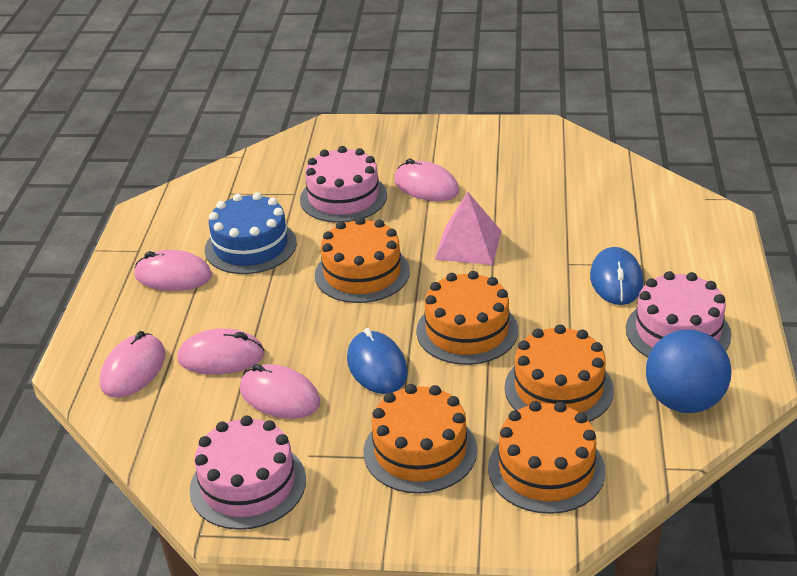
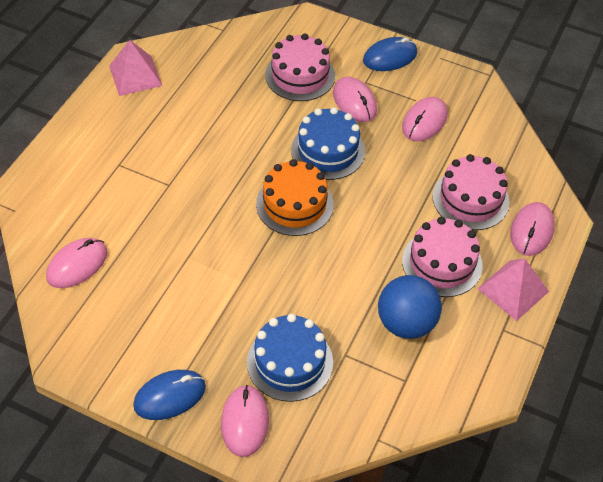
blue cake: [205,192,297,274] = 1 -> [247,314,333,402] [291,107,365,180] = 2
orange cake: [315,217,410,303] [364,384,477,494] [416,271,518,365] [488,401,605,514] [505,324,614,422] = 5 -> [256,159,333,236] = 1
pink pyramid: [435,192,502,265] = 1 -> [109,40,162,96] [477,258,549,321] = 2

